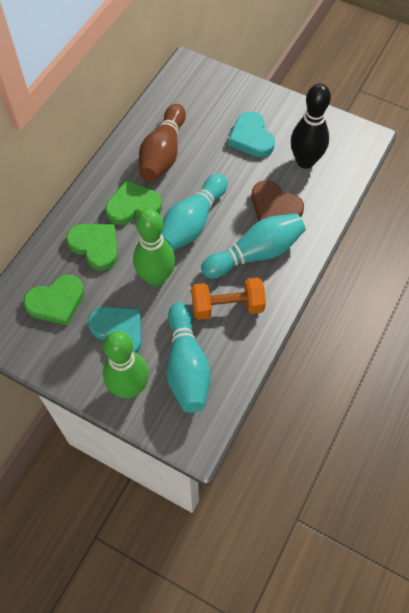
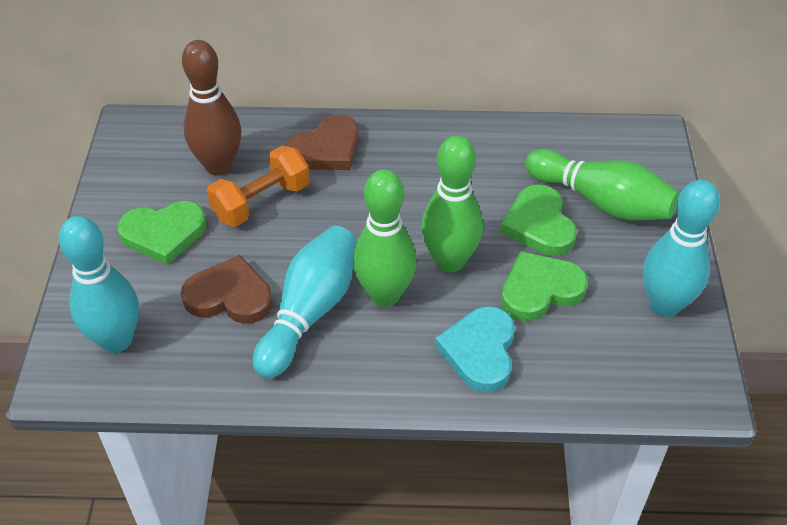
black bowling pin: [291,83,331,169] = 1 -> none = 0
brown heart: [252,180,304,221] = 1 -> [181,255,273,324] [286,115,359,170] = 2
green bowling pin: [103,331,149,398] [133,209,175,286] = 2 -> [353,169,417,307] [421,135,483,273] [525,149,680,221] = 3
turquoise heart: [88,307,141,353] [228,111,275,157] = 2 -> [435,306,515,392] = 1

